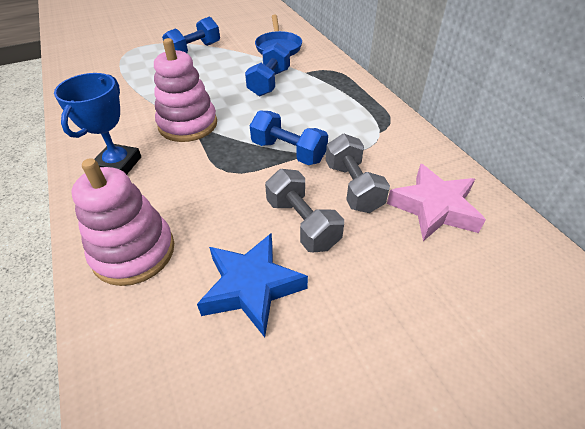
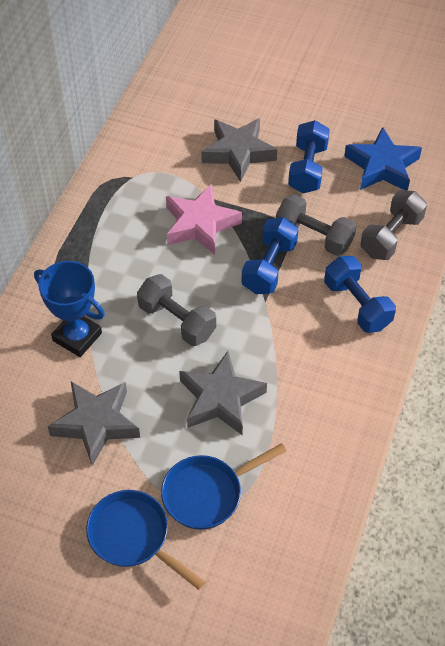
blue pan: [255,15,302,56] = 1 -> [86,490,205,590] [161,443,286,530] = 2
grey dumbbell: [265,169,344,252] [326,134,390,213] = 2 -> [137,274,216,346] [276,194,356,256] [360,190,427,260] = 3
grey star: none = 0 -> [48,381,140,466] [179,351,267,435] [201,118,277,182] = 3
pink stacking toy: [71,158,174,286] [154,38,217,142] = 2 -> none = 0

